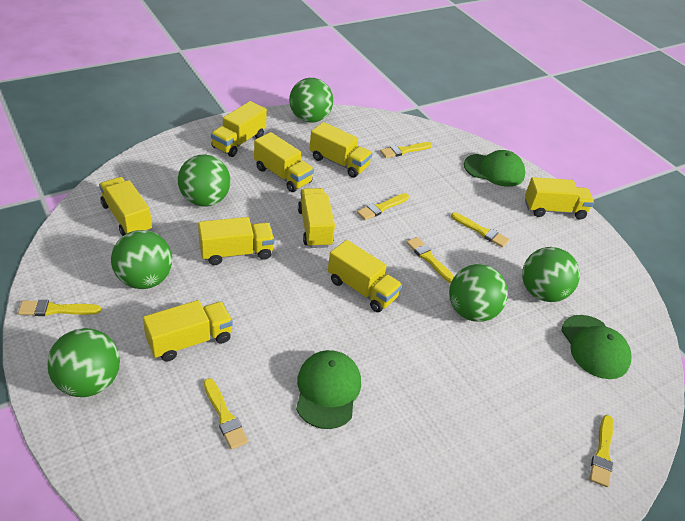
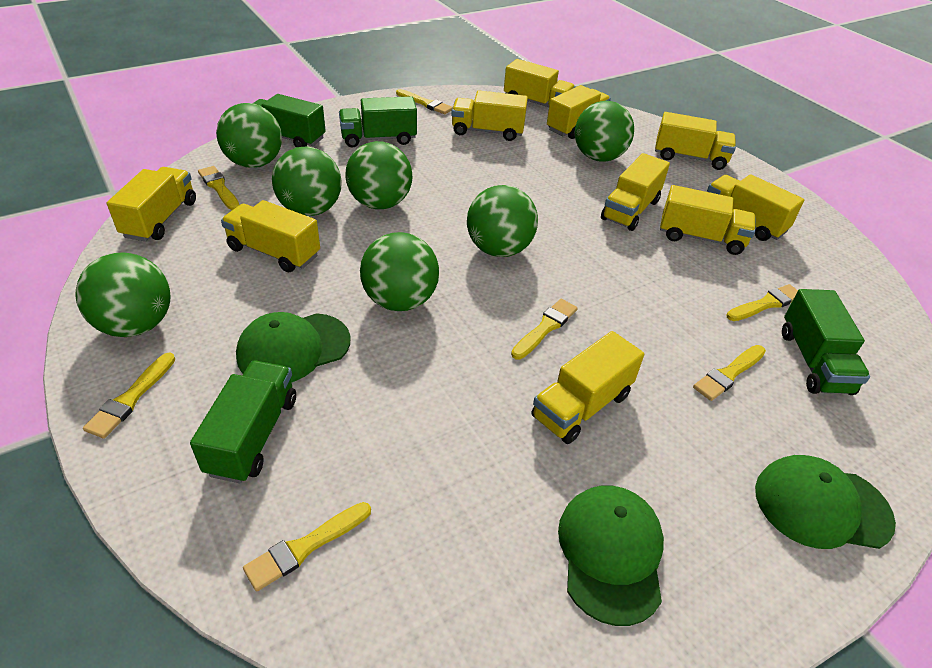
green ball: [47,328,120,397] [111,230,172,289] [178,155,231,207] [289,78,333,122] [449,264,508,322] [522,247,580,302] = 6 -> [75,253,171,337] [216,103,282,168] [272,147,342,216] [345,141,412,209] [360,232,439,311] [467,185,538,257] [575,101,634,162] = 7
green truck: none = 0 -> [190,360,296,483] [253,94,326,147] [339,96,417,148] [782,289,870,395] = 4
yellow truck: [99,177,152,236] [143,300,233,362] [198,217,274,265] [211,101,267,157] [254,132,314,192] [298,188,335,248] [310,122,373,178] [328,240,402,312] [525,177,594,220] = 9 -> [107,167,196,242] [221,200,320,272] [451,90,528,141] [504,59,575,107] [531,331,644,444] [547,85,611,139] [601,153,670,231] [655,112,736,170] [660,185,755,255] [707,174,804,241] = 10

